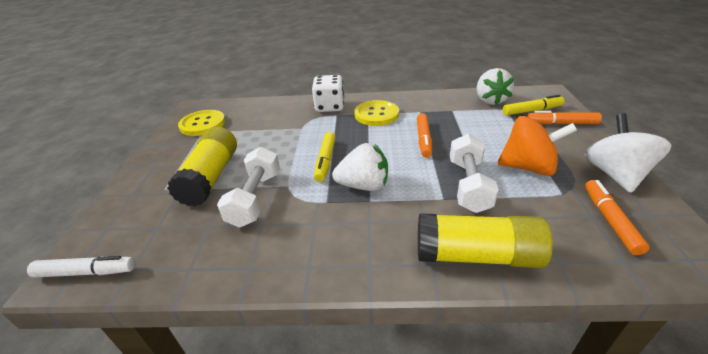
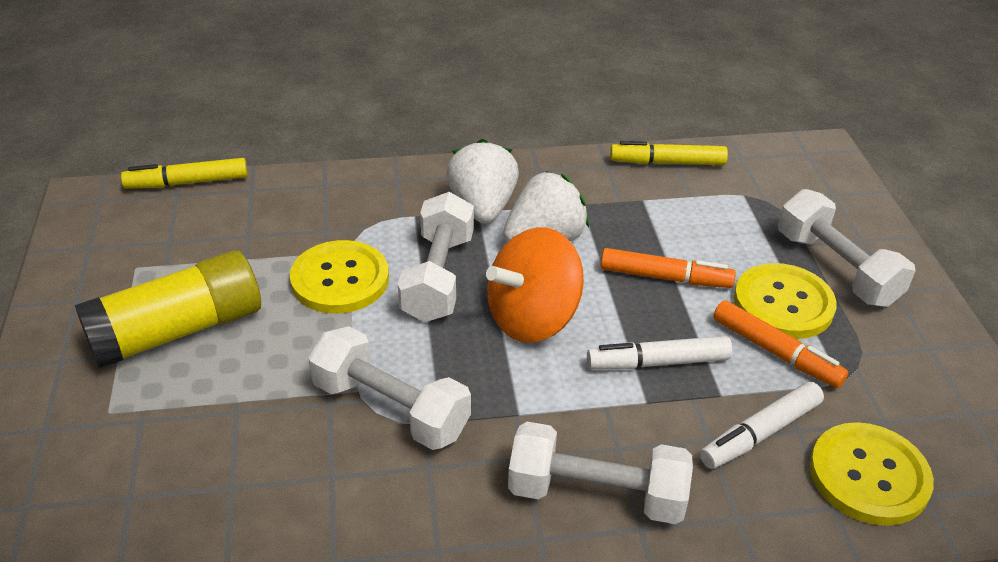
orange marker: [417,113,432,158] [527,111,602,124] [585,180,649,255] = 3 -> [601,248,736,288] [713,300,848,388] = 2
white dice: [312,75,344,112] = 1 -> none = 0
white dumbbell: [217,147,280,228] [450,133,499,213] = 2 -> [308,326,471,450] [398,192,474,322] [508,422,693,524] [778,189,916,307] = 4
white marker: [27,256,135,278] = 1 -> [587,336,732,369] [700,382,824,469] = 2
white spinning top: [585,113,672,193] = 1 -> none = 0
yellow button: [178,110,225,136] [354,100,399,126] = 2 -> [290,240,389,314] [734,263,837,339] [810,422,934,526] = 3
yellow glue stick: [167,127,237,207] [418,213,553,268] = 2 -> [75,250,261,368] = 1

